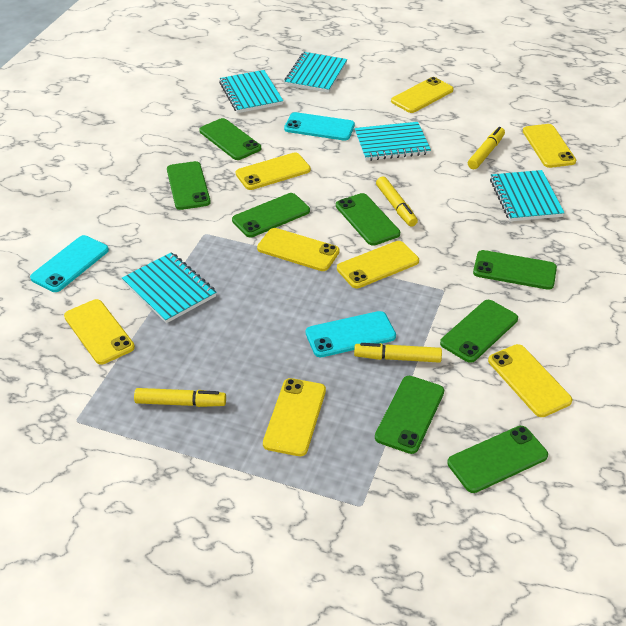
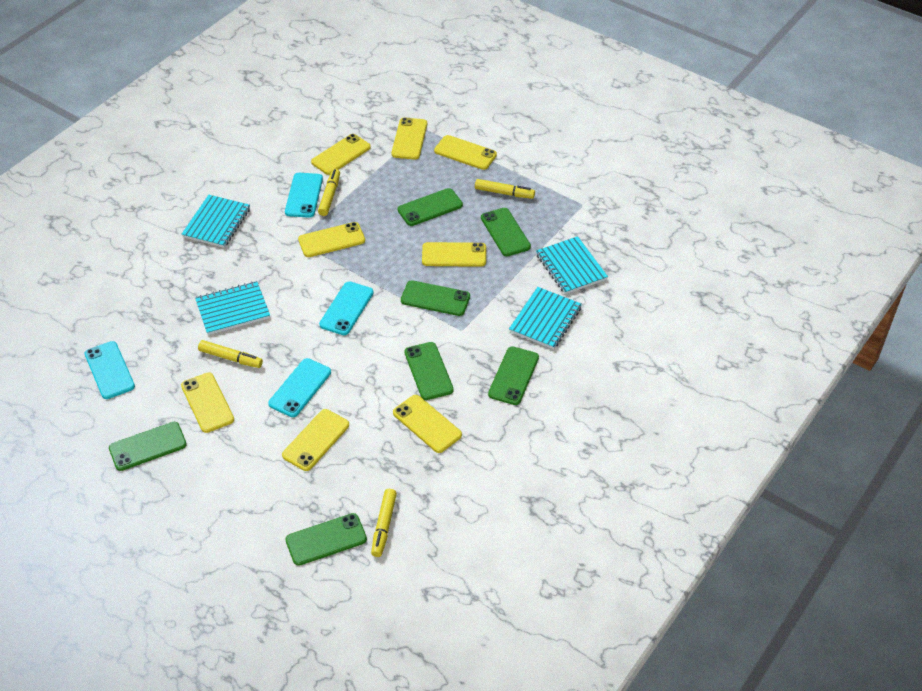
green phone: [167,161,211,210] [199,118,261,160] [232,193,310,237] [336,193,400,246] [375,376,444,454] [440,300,518,363] [447,426,548,493] [473,250,557,290] = 8 -> [109,422,187,471] [285,513,367,566] [398,188,463,226] [401,280,470,316] [405,342,454,400] [481,208,531,256] [488,346,539,405] = 7
turquoise notebook: [122,252,217,323] [219,70,283,113] [284,52,347,93] [355,122,431,161] [490,170,565,221] = 5 -> [182,195,250,248] [195,281,270,335] [509,287,582,349] [536,236,608,294] = 4
turquoise phone: [30,235,109,292] [284,112,355,140] [306,311,396,357] = 3 -> [85,341,135,399] [268,358,331,417] [285,173,323,218] [319,281,374,335] = 4

